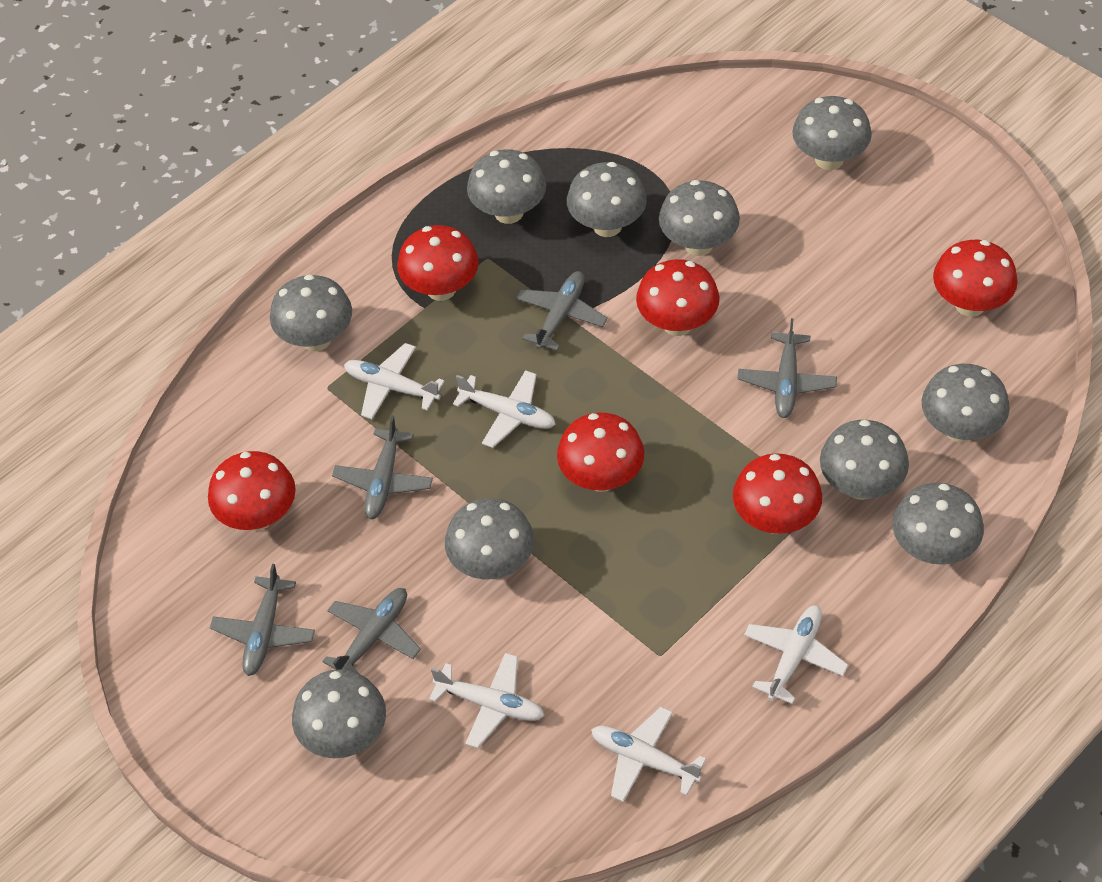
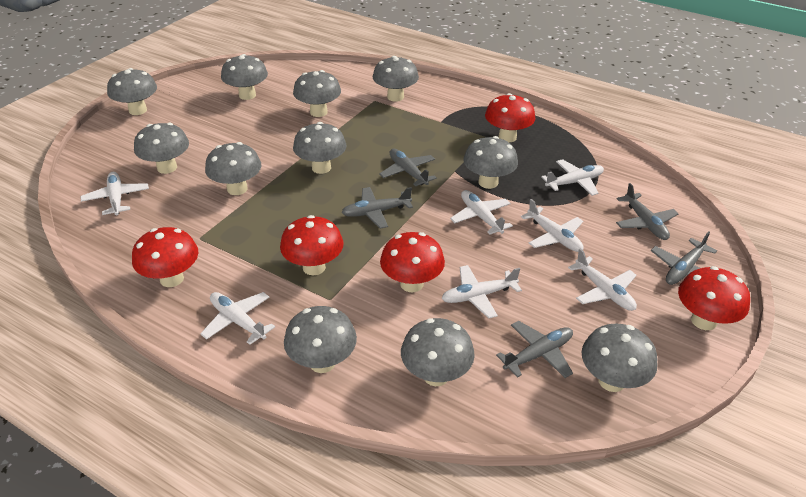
grey mushroom: [270,274,352,351] [292,669,386,758] [445,498,534,580] [467,149,546,224] [567,162,647,237] [659,180,740,256] [792,96,872,170] [820,420,909,500] [893,483,984,565] [922,364,1010,443] = 10 -> [107,68,157,115] [134,123,189,174] [205,142,261,195] [221,54,268,100] [284,306,357,373] [293,70,341,117] [293,122,346,174] [373,56,419,102] [401,318,475,386] [463,136,518,189] [582,323,658,392] = 11
red mushroom: [208,451,296,530] [397,225,479,301] [557,413,644,492] [636,259,719,336] [733,453,822,534] [933,240,1018,317] = 6 -> [132,227,198,287] [280,215,343,275] [380,232,445,292] [485,93,535,142] [678,266,750,330] = 5
white plane: [344,343,445,419] [429,653,545,748] [453,370,556,448] [591,707,706,802] [744,605,848,704] = 5 -> [81,172,149,215] [200,292,275,345] [441,265,522,318] [450,190,513,235] [521,199,584,252] [541,159,604,196] [568,249,637,311] = 7

